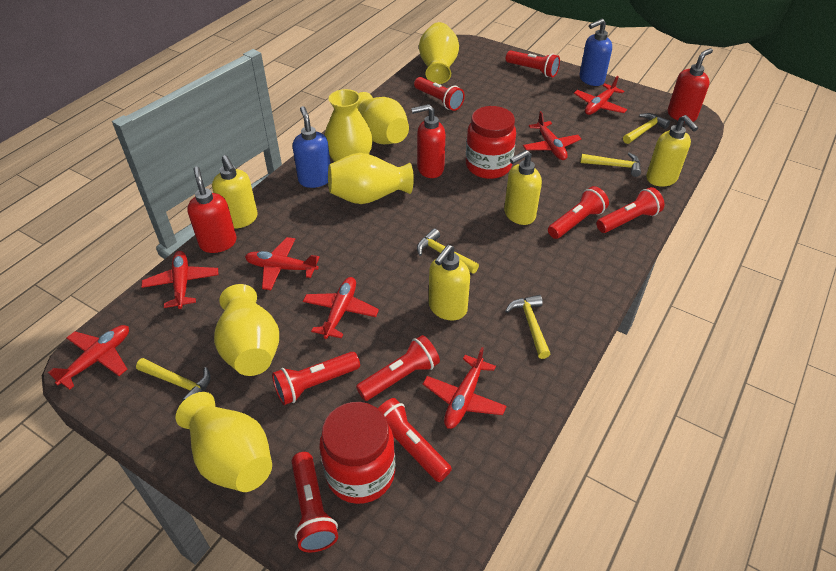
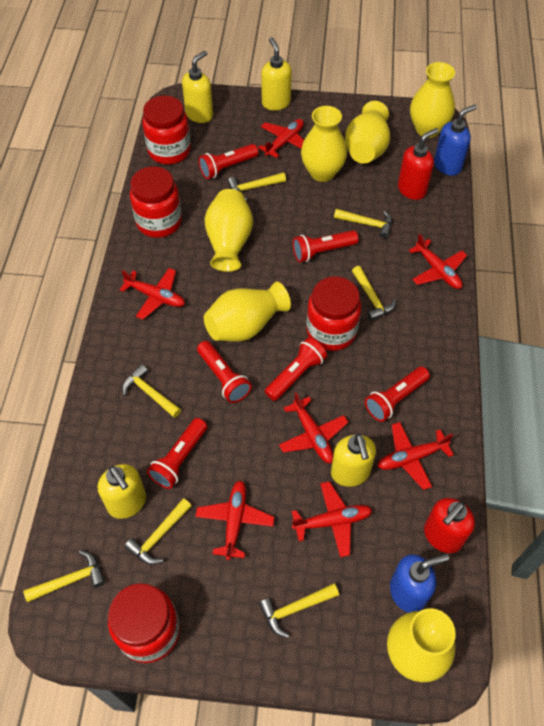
red flashlight: [272,352,360,405] [292,452,338,552] [356,335,440,401] [378,398,452,482] [414,77,465,111] [506,50,560,77] [548,186,609,239] [596,187,664,233] = 8 -> [147,418,207,489] [197,341,252,403] [199,144,258,179] [265,337,327,401] [293,230,358,262] [365,367,430,422] = 6
red jar: [319,402,395,504] [466,106,516,179] = 2 -> [108,583,180,663] [130,166,182,238] [142,96,191,164] [306,277,361,351] = 4
red soap dispenser: [187,167,237,253] [411,104,445,178] [668,48,713,122] = 3 -> [398,128,439,200] [424,498,475,553] = 2
yellow hammer: [136,358,211,401] [417,228,479,274] [505,295,550,359] [580,153,641,177] [623,113,670,144] = 5 -> [24,550,105,602] [122,364,181,418] [124,498,191,565] [227,172,286,201] [259,583,339,638] [334,209,392,239] [352,266,397,321] = 7

